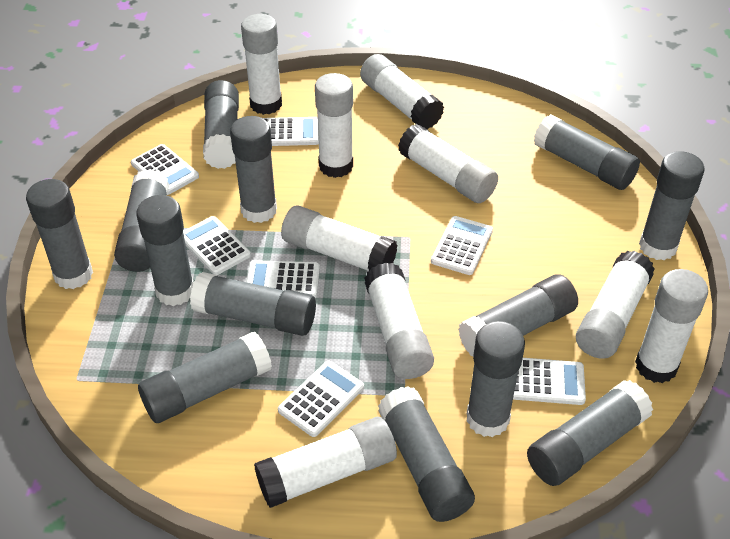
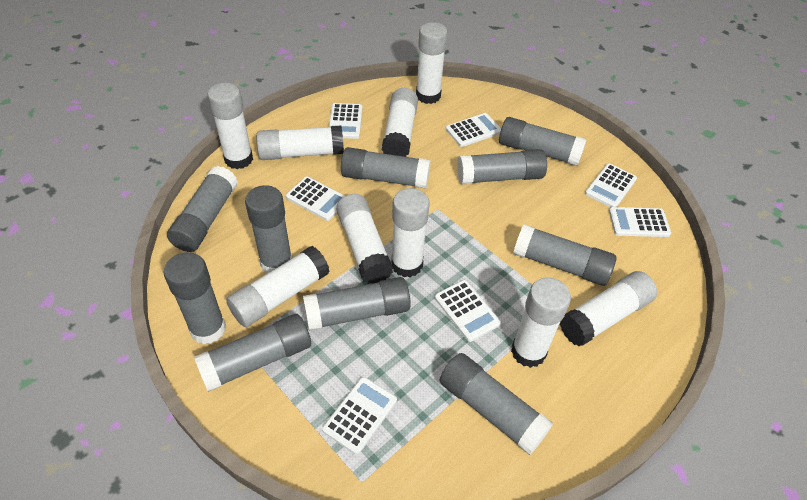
grey glue stick: [26,179,93,289] [114,169,169,272] [136,195,193,306] [138,332,272,423] [190,272,316,336] [203,80,239,169] [230,116,277,223] [378,386,475,522] [458,274,578,356] [467,321,525,437] [527,380,653,486] [534,114,640,190] [639,151,704,260] = 13 -> [164,252,226,344] [167,166,238,252] [194,314,311,392] [245,185,292,274] [303,277,411,331] [341,147,431,189] [439,353,553,455] [457,149,547,184] [499,117,587,166] [513,224,616,286] = 10

